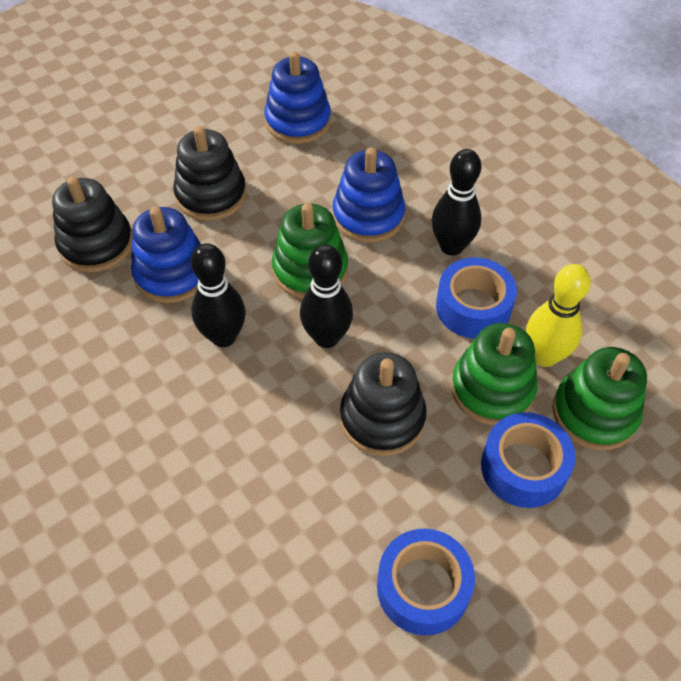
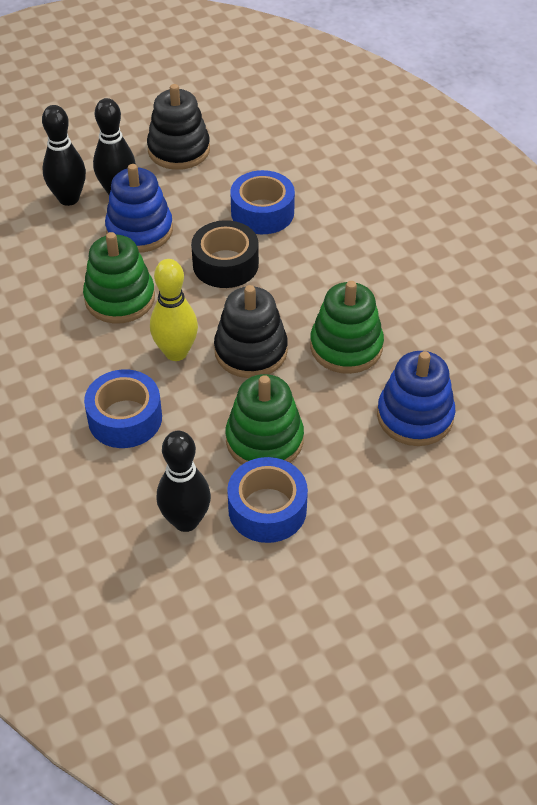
black stacking toy: [52,176,133,272] [174,126,246,221] [340,352,427,456] = 3 -> [147,84,210,170] [214,285,288,378] = 2
black tape: none = 0 -> [191,220,259,288] = 1
blue stacking toy: [131,207,201,303] [264,51,331,144] [333,147,405,243] = 3 -> [105,164,173,253] [377,351,455,446] = 2

